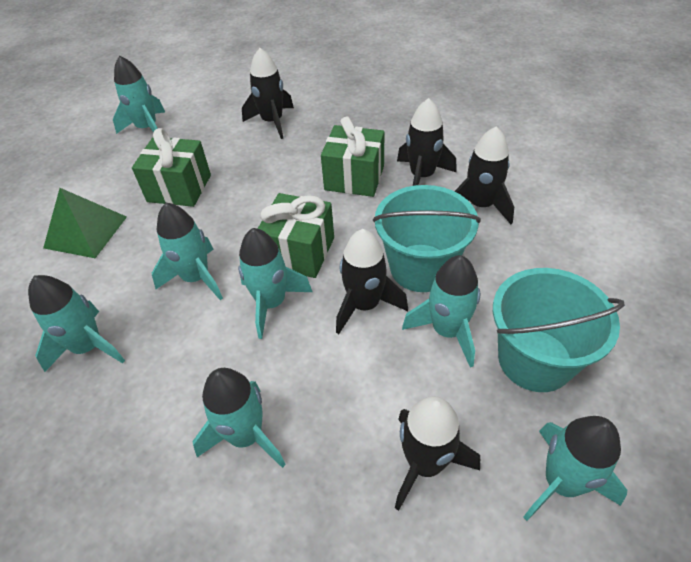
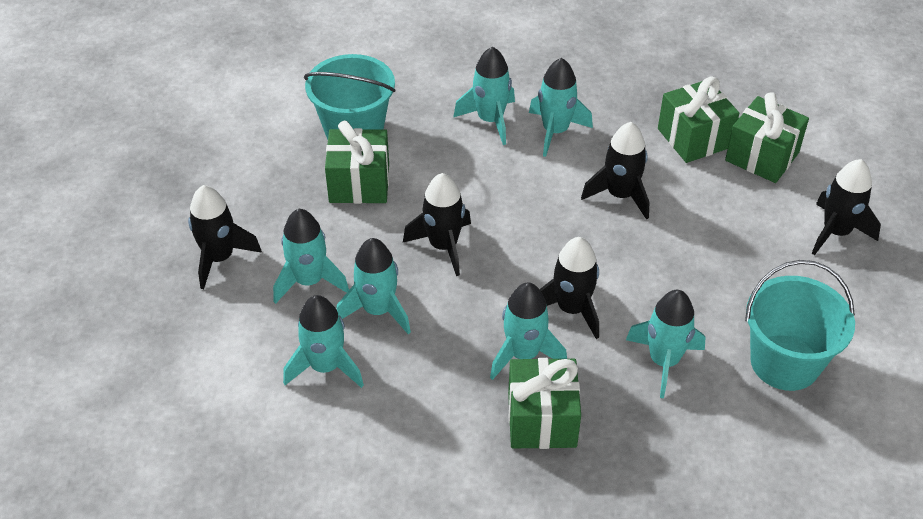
green gift: [132,128,211,207] [258,193,334,278] [321,116,384,197] = 3 -> [325,121,389,204] [508,358,581,449] [658,77,739,163] [725,92,809,183] = 4
green pyramid: [43,188,127,258] = 1 -> none = 0

